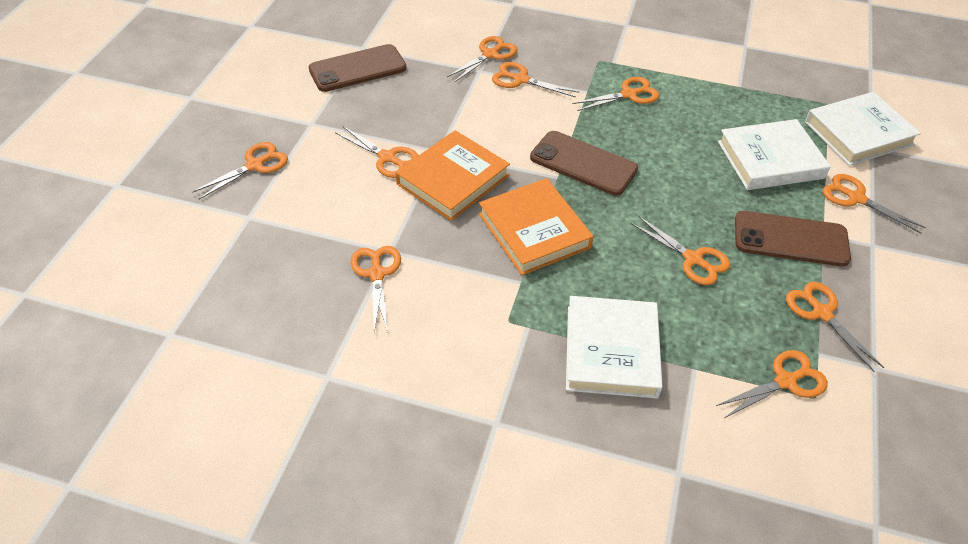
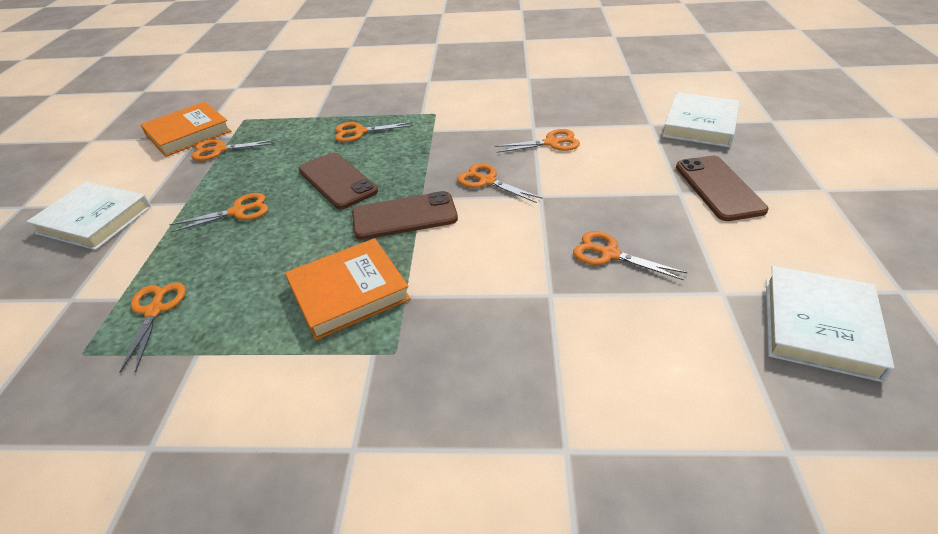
orange scissors: [192,142,288,200] [336,126,419,178] [350,246,401,333] [447,36,517,82] [492,62,579,98] [572,77,660,111] [631,217,730,285] [716,350,828,418] [786,282,884,372] [823,174,926,234] = 10 -> [119,282,186,373] [169,193,268,233] [192,139,275,161] [335,122,413,142] [457,163,543,203] [495,129,580,153] [573,231,687,280] = 7

